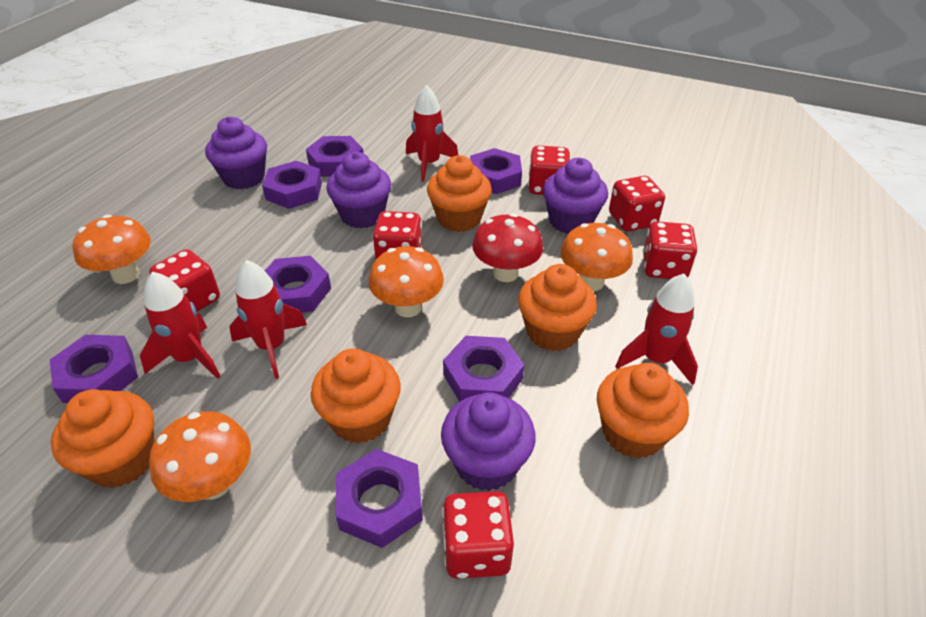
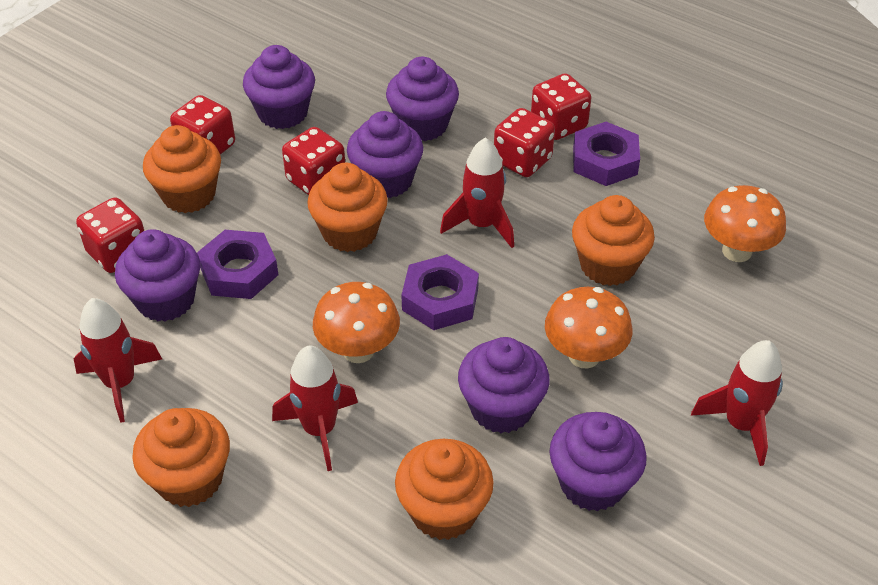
orange mushroom: [73,215,151,284] [149,411,251,502] [369,246,444,317] [560,223,633,291] = 4 -> [313,282,400,363] [545,287,632,369] [704,185,786,262] = 3
purple cupcake: [205,117,267,189] [326,152,391,229] [441,392,536,491] [543,158,608,233] = 4 -> [115,229,200,322] [243,45,315,129] [347,111,423,198] [386,57,459,141] [458,337,550,433] [549,412,647,511] = 6
purple nut: [50,335,138,403] [262,161,322,209] [265,256,331,313] [306,136,363,177] [336,449,423,548] [443,336,524,402] [470,148,522,194] = 7 -> [197,230,278,299] [401,254,479,330] [573,122,640,186] = 3
red dice: [149,249,220,312] [373,211,422,259] [442,491,515,579] [528,145,570,195] [609,176,665,231] [643,221,698,279] = 6 -> [76,197,144,273] [170,95,235,154] [282,127,345,195] [494,108,555,177] [531,73,591,140] = 5
red mushroom: [472,213,543,282] = 1 -> none = 0

